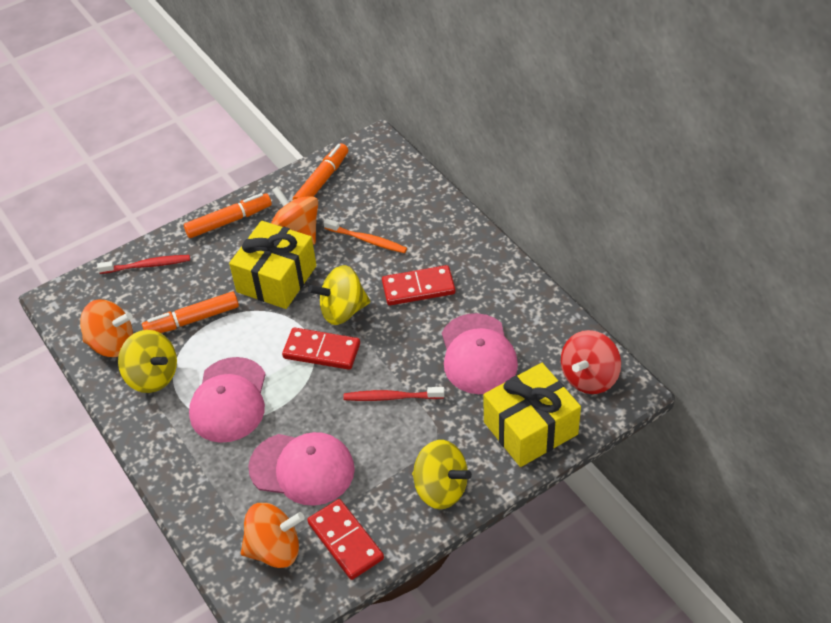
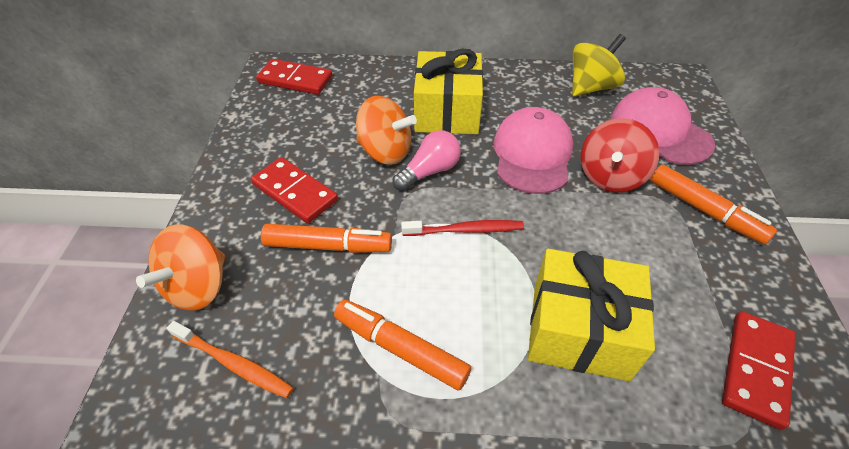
orange spinning top: [80,299,133,357] [241,503,305,568] [271,186,318,245] = 3 -> [136,224,225,311] [356,96,417,165] = 2
pink cap: [189,357,266,443] [248,432,355,506] [442,313,518,394] = 3 -> [493,107,573,194] [611,87,715,165] = 2
pink light bulb: none = 0 -> [393,130,461,191] = 1
red toothbrush: [97,255,190,274] [343,387,444,401] = 2 -> [401,220,524,236] = 1
yellow spinning top: [118,330,177,393] [308,265,370,325] [412,440,472,509] = 3 -> [572,34,626,97] = 1

